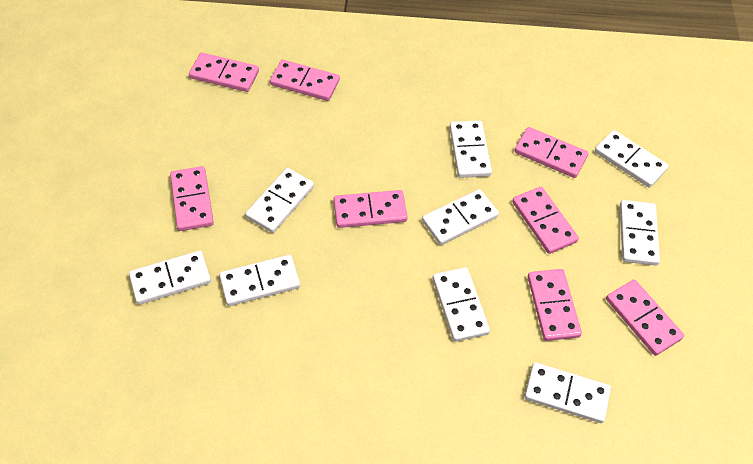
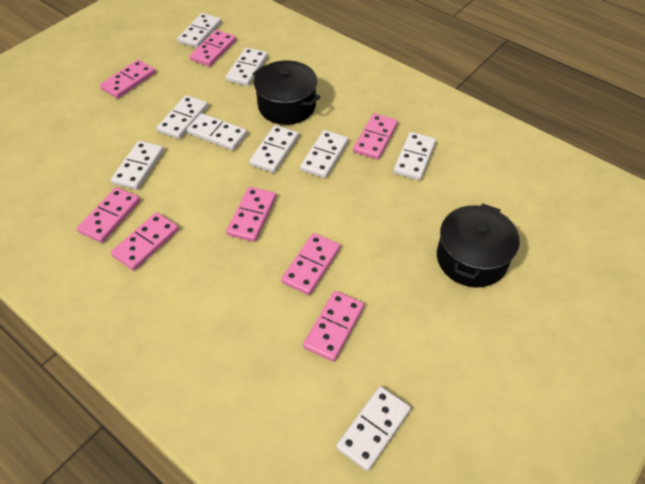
black pot: none = 0 -> [252,61,320,125] [437,204,520,288] = 2

